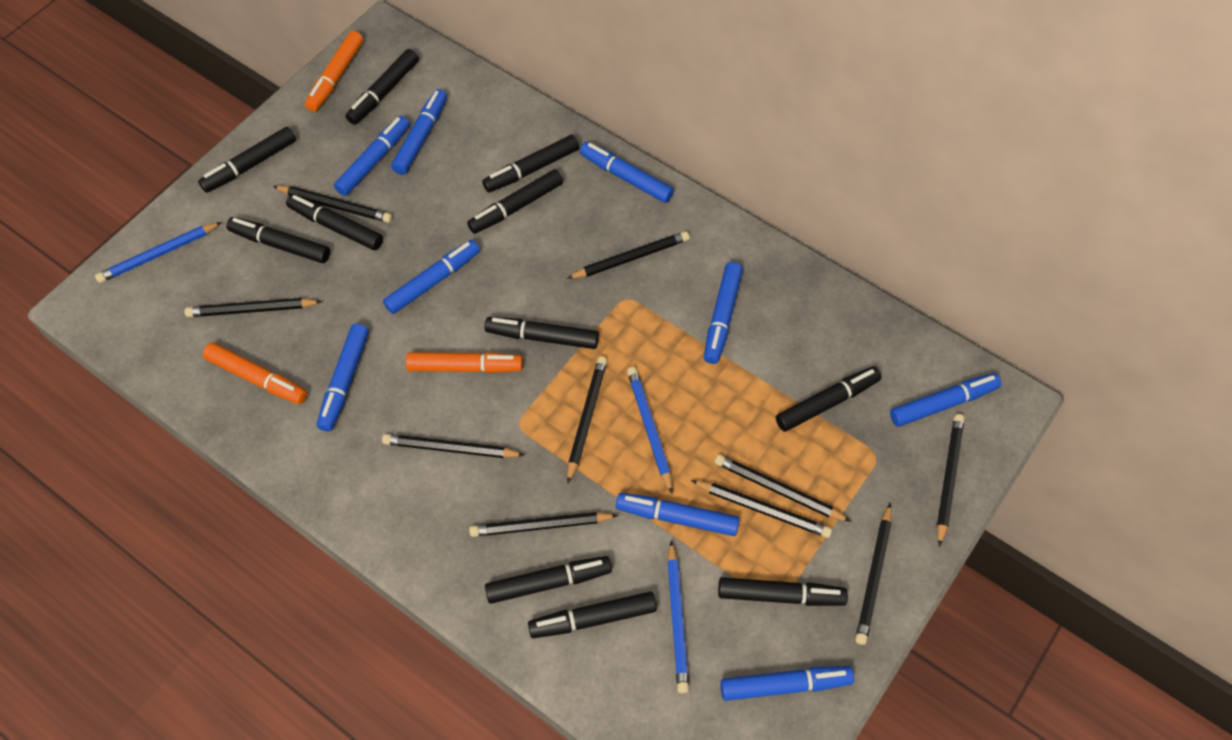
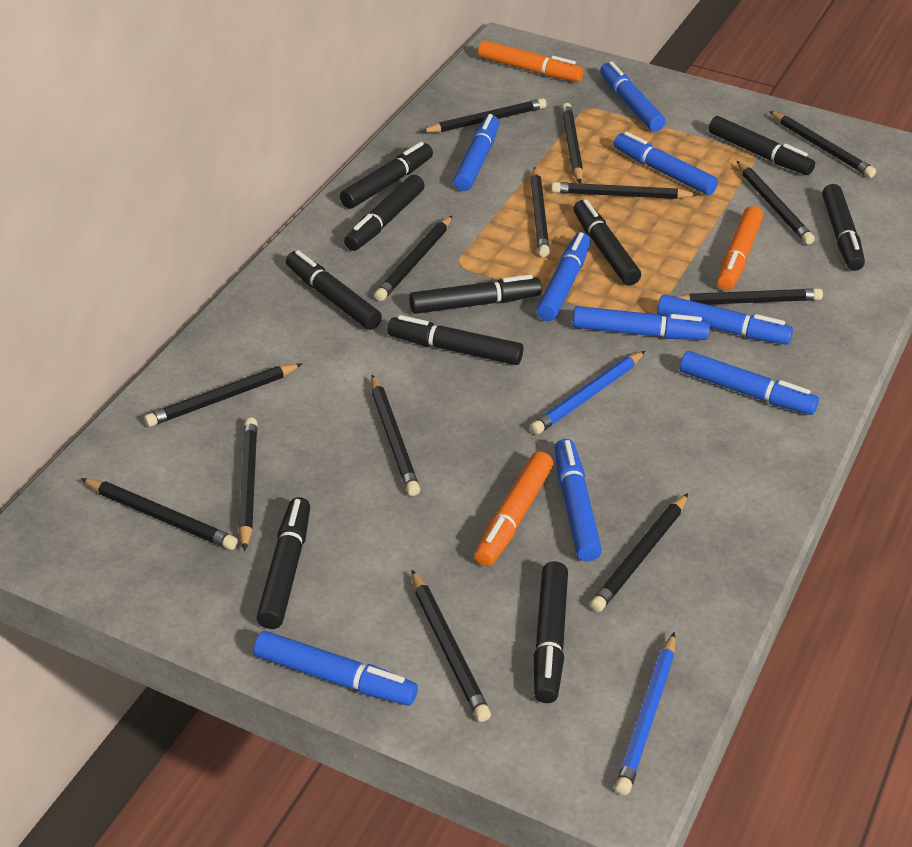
black marker: [198,127,296,193] [226,217,330,263] [286,194,383,250] [345,49,419,125] [467,169,563,234] [482,135,579,193] [484,317,599,349] [485,556,612,604] [528,592,657,638] [718,577,848,606] [776,366,882,432] = 11 -> [257,497,310,629] [286,250,382,330] [340,142,433,209] [344,175,425,251] [388,315,524,365] [409,274,542,314] [534,561,568,703] [574,199,641,286] [709,116,815,175] [822,184,865,271] = 10
black pencil: [185,298,322,317] [273,186,392,223] [382,434,524,458] [469,512,619,537] [567,231,690,279] [567,356,607,483] [691,480,832,538] [715,454,851,522] [855,503,892,645] [937,414,965,547] = 10 -> [81,478,238,550] [144,363,303,427] [239,417,258,551] [371,375,420,496] [374,216,452,301] [412,570,491,722] [421,98,547,133] [531,167,550,257] [551,182,698,199] [562,103,583,183] [590,493,688,612] [677,288,823,305] [737,161,815,244] [769,111,876,178] = 14
blue pencil: [95,222,222,283] [627,367,673,494] [667,541,689,693] = 3 -> [530,351,645,435] [615,632,675,795] = 2

